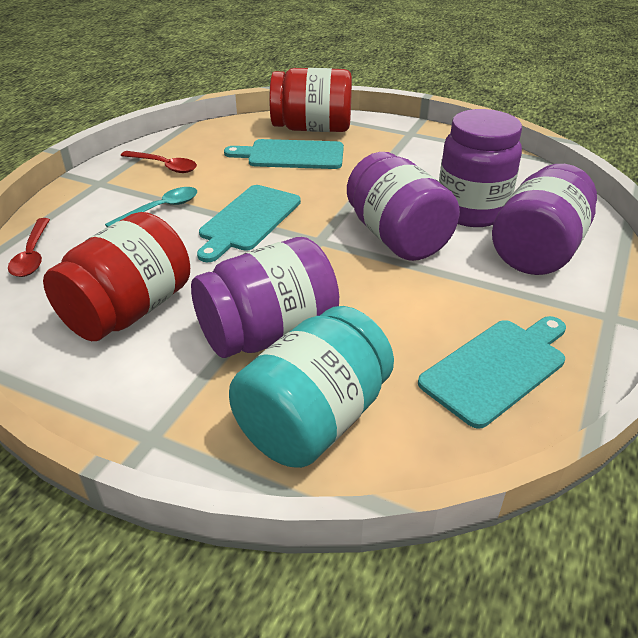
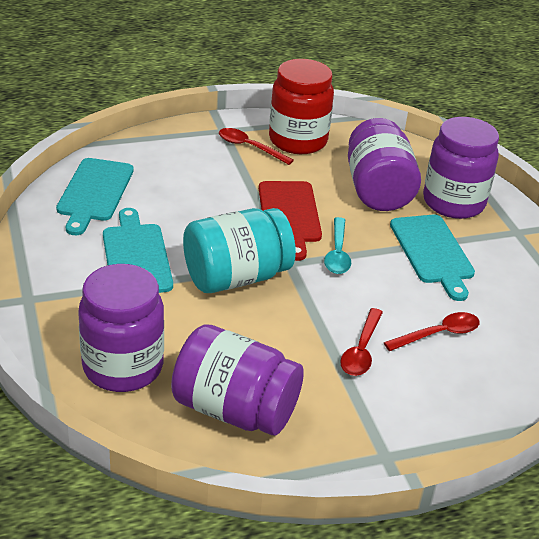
red cutting board: none = 0 -> [259,181,322,261] = 1
red jar: [43,212,190,341] [269,68,352,132] = 2 -> [269,59,334,154] = 1
red spoon: [8,218,50,277] [120,151,197,173] = 2 -> [219,128,294,165] [340,308,383,376] [384,312,480,351] = 3

